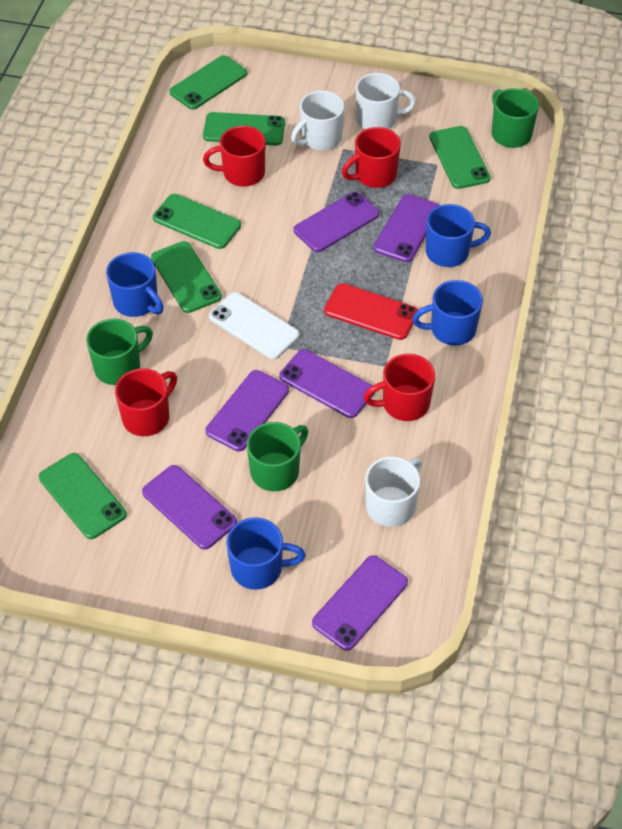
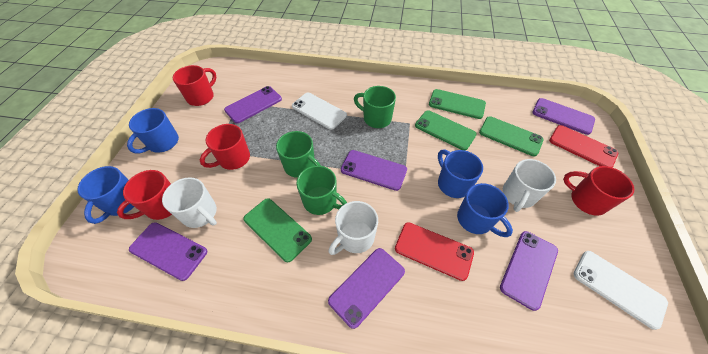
green phone: [39,453,127,539] [151,241,222,313] [153,194,241,249] [169,55,247,110] [203,112,285,146] [429,126,491,189] = 6 -> [243,198,312,262] [415,110,477,150] [429,89,486,119] [479,116,544,156] = 4
red phone: [324,283,418,340] = 1 -> [395,222,474,281] [549,125,618,168] = 2
white phone: [209,292,299,360] = 1 -> [292,92,347,130] [574,251,668,330] = 2

